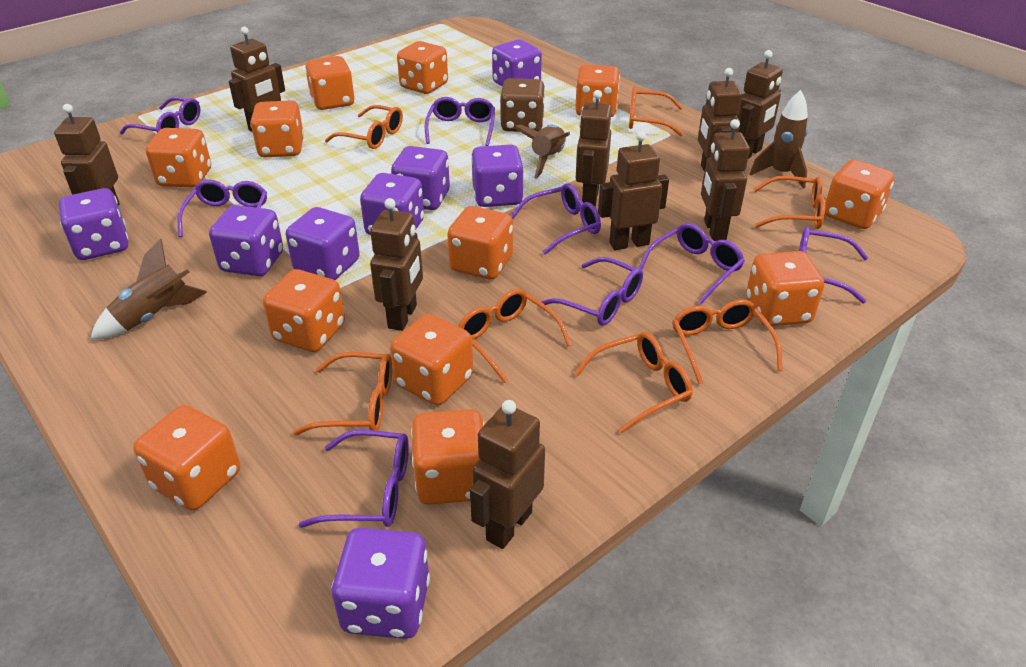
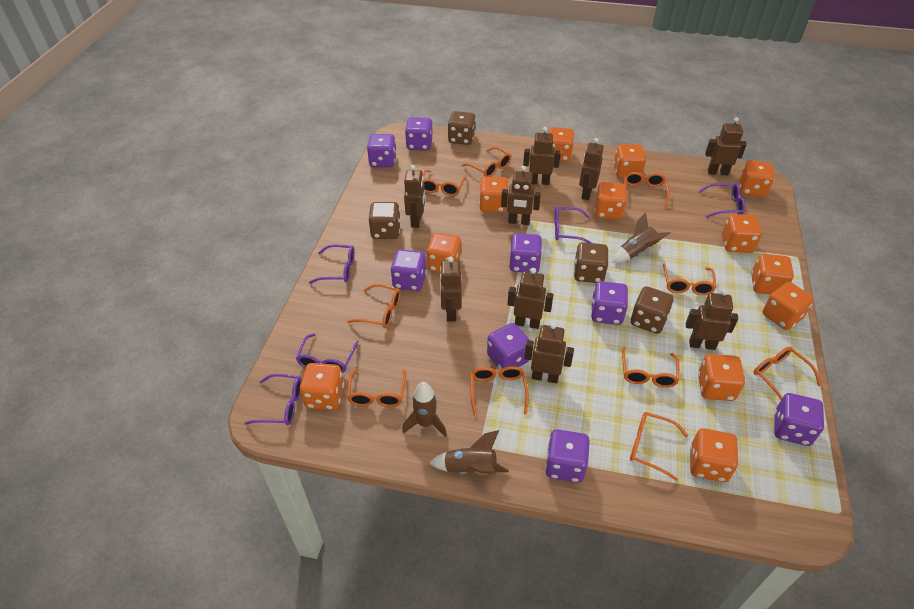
brown dice: [500,78,545,132] = 1 -> [369,202,401,239] [448,111,476,145] [574,242,609,283] [631,286,674,334] = 4
orange glasses: [293,352,392,435] [325,105,403,149] [458,289,571,383] [574,332,693,433] [629,87,683,136] [673,299,783,384] [754,176,826,229] = 7 -> [347,284,401,328] [347,368,406,407] [423,170,466,196] [462,147,511,177] [470,366,529,416] [622,347,679,388] [624,172,669,208] [630,412,688,481] [663,264,716,295] [754,347,821,400] = 10
purple glasses: [120,97,200,134] [178,179,267,237] [299,430,409,528] [425,97,495,146] [511,183,601,255] [541,257,643,326] [639,223,745,304] [799,227,868,303] = 8 -> [245,374,302,425] [296,334,359,373] [309,244,355,284] [554,207,592,243] [698,183,745,218] = 5

